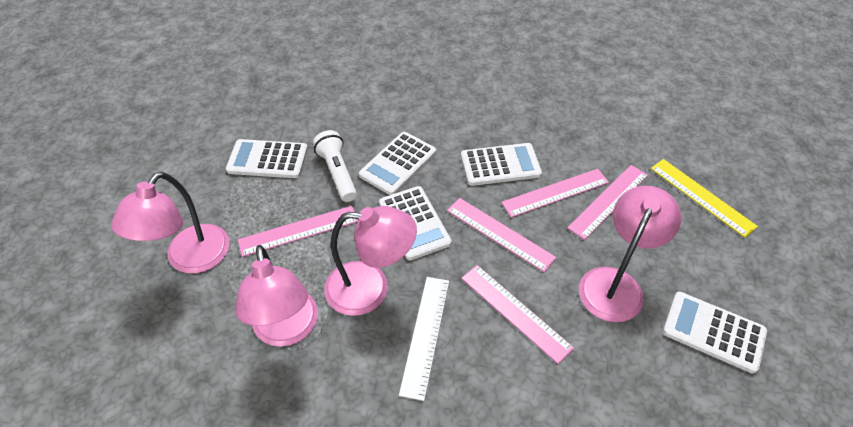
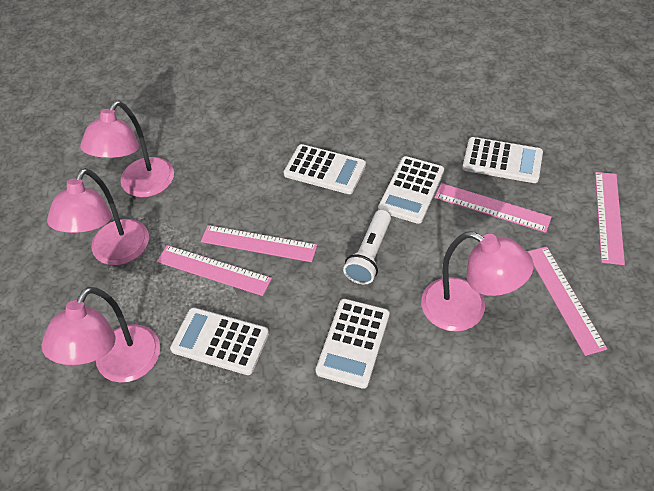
white ruler: [399,277,449,401] = 1 -> none = 0
yellow ruler: [651,159,758,238] = 1 -> none = 0

